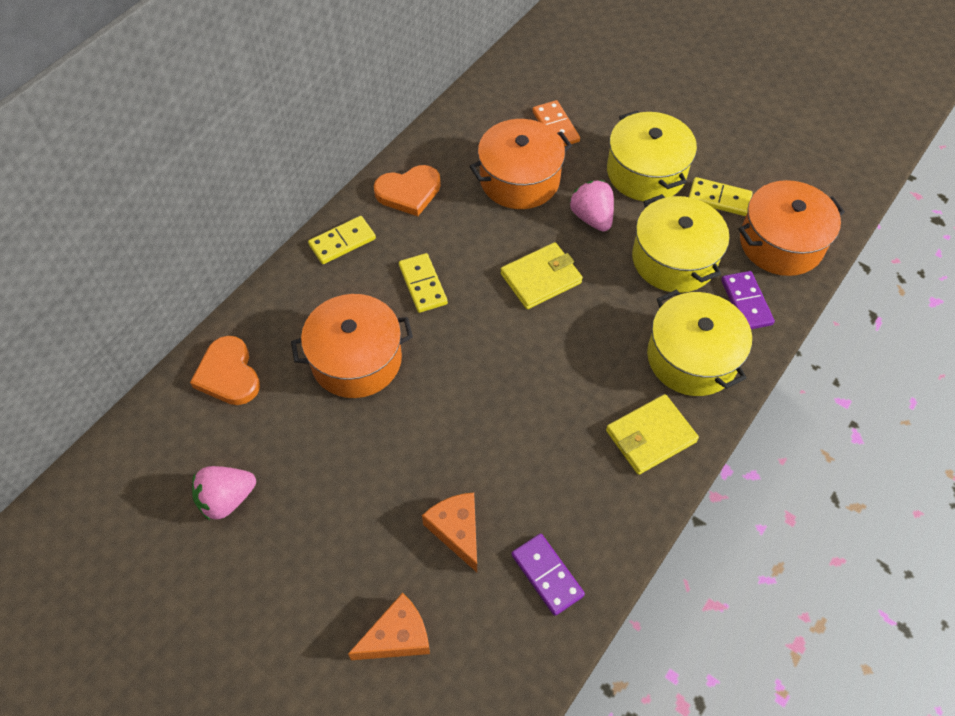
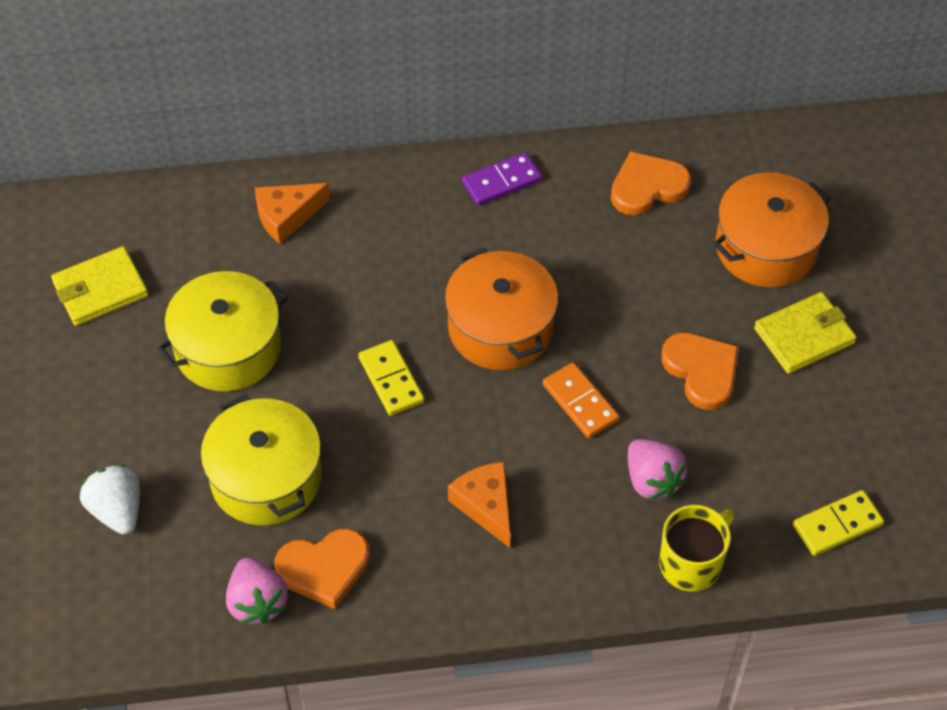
orange heart: [190,336,260,405] [374,165,441,216] = 2 -> [274,529,370,609] [611,151,691,216] [661,332,739,410] = 3
orange pot: [291,294,413,398] [470,119,572,209] [738,180,845,276] = 3 -> [445,248,558,370] [713,172,830,288] = 2
purple domino: [511,534,585,616] [721,271,775,329] = 2 -> [462,152,542,206] = 1
white strawberry: none = 0 -> [80,464,140,535] = 1
yellow domino: [308,216,376,264] [399,253,448,313] [689,177,753,216] = 3 -> [358,340,424,416] [793,490,884,556] = 2
yellow mug: none = 0 -> [659,505,735,592] = 1
yellow pot: [607,110,697,201] [632,194,729,293] [647,290,752,396] = 3 -> [157,271,288,391] [201,394,322,525] = 2

